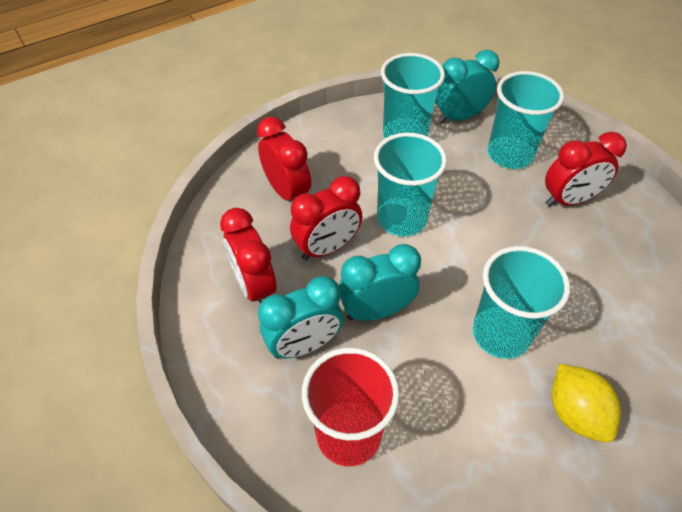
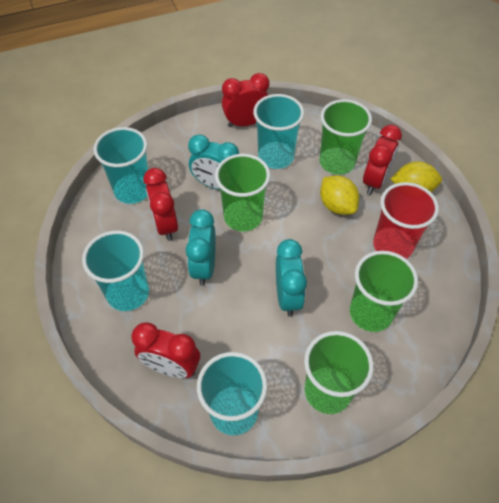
green cup: none = 0 -> [215,154,270,231] [304,331,374,414] [319,99,372,175] [350,251,418,332] = 4
yellow lemon: [552,364,621,443] = 1 -> [320,175,359,215] [391,161,442,192] = 2

